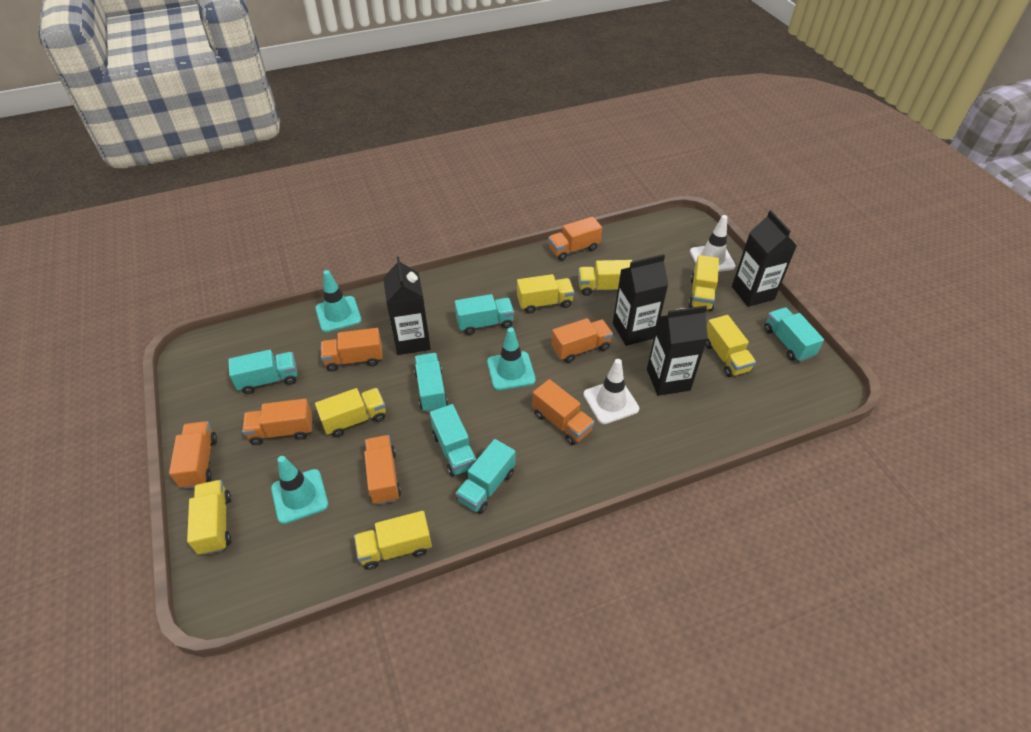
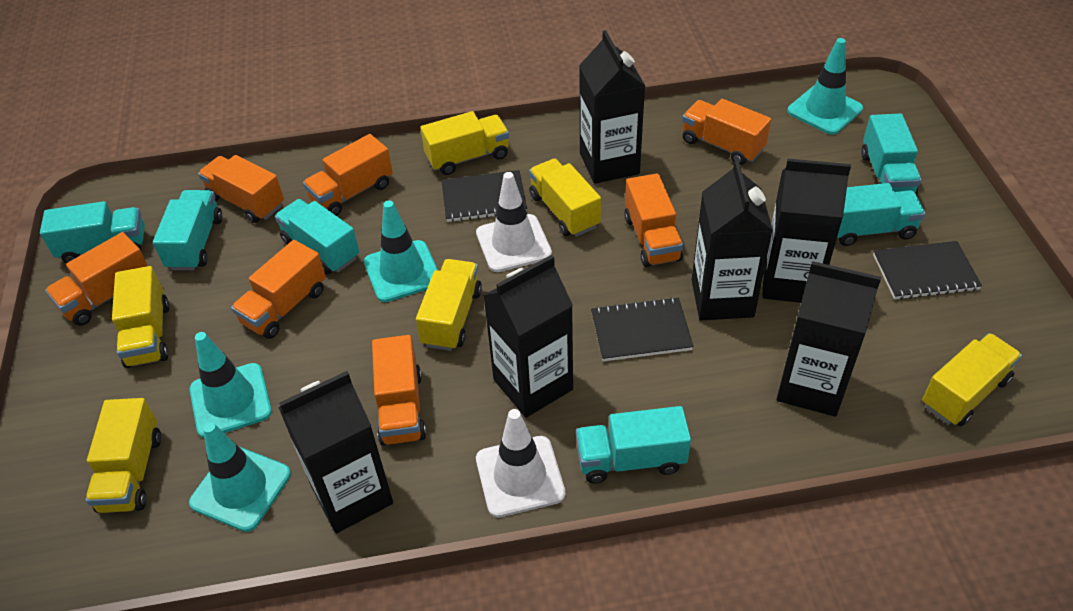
black carton: [383,256,431,355] [613,254,668,346] [647,305,708,396] [732,210,797,307] = 4 -> [278,371,393,533] [483,255,573,418] [579,30,645,184] [692,159,773,320] [762,159,851,303] [777,261,881,417] = 6
black notebook: none = 0 -> [441,170,527,222] [591,297,694,361] [873,241,982,300] = 3
turquoise traffic cone: [271,456,328,524] [315,270,361,332] [487,327,536,390] = 3 -> [189,422,291,532] [190,332,272,438] [364,200,438,302] [787,38,863,135] = 4
yellow truck: [187,480,231,555] [315,388,386,437] [354,511,432,570] [517,274,574,313] [578,260,632,296] [689,255,719,311] [705,315,756,377] = 7 -> [85,398,161,513] [112,266,169,368] [416,259,482,351] [420,111,509,175] [529,159,601,237] [922,333,1022,426] = 6

